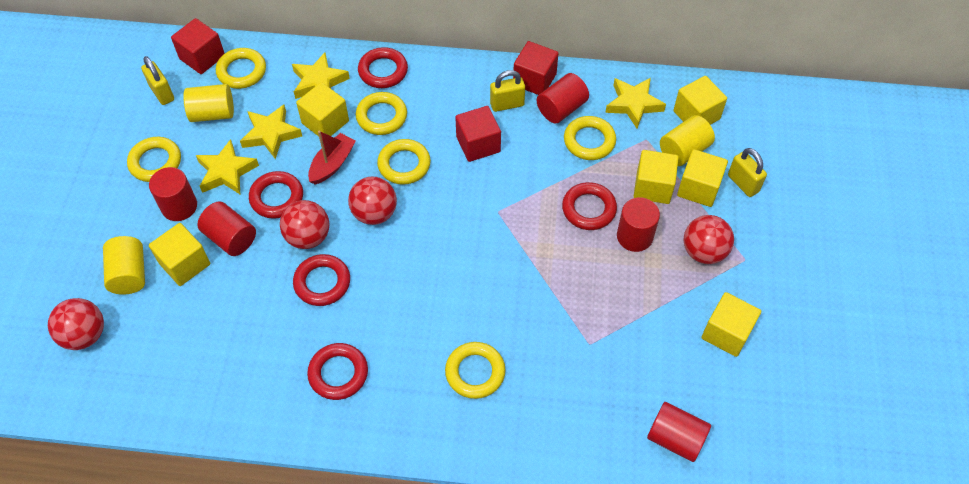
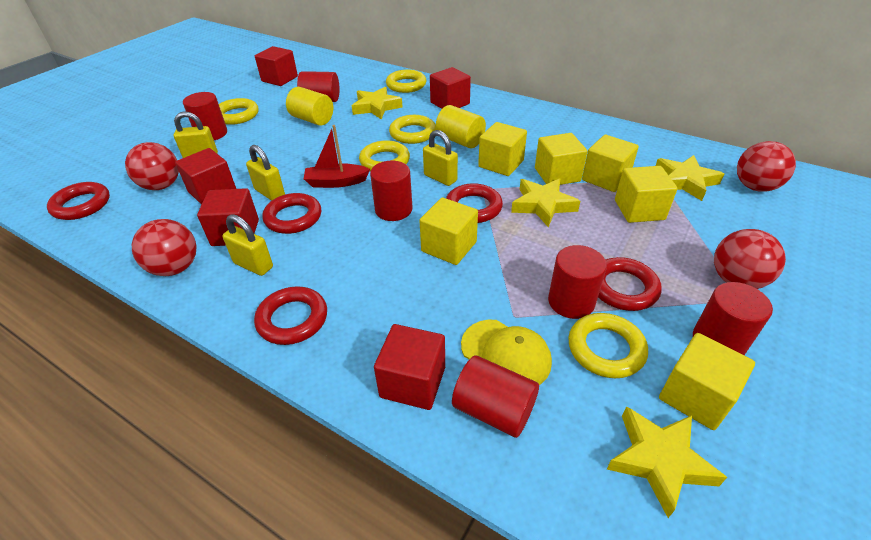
red cube: [171,18,225,74] [455,106,501,162] [513,41,559,95] = 3 -> [175,148,236,205] [197,188,259,246] [255,46,298,86] [374,324,445,410] [430,67,471,109] = 5
red cylinder: [149,167,197,221] [197,202,256,256] [537,73,589,123] [617,197,660,252] [647,402,711,462] = 5 -> [183,92,227,140] [297,71,339,102] [370,161,413,221] [452,356,539,438] [548,245,607,319] [693,282,773,355] = 6
yellow cap: none = 0 -> [461,320,552,385] = 1
yellow cylinder: [103,236,145,295] [183,84,234,122] [660,115,715,166] = 3 -> [286,87,333,126] [436,105,486,148] = 2
yellow padlock: [141,56,174,105] [490,70,525,112] [728,148,767,197] = 3 -> [173,112,218,158] [223,214,273,276] [246,145,285,201] [423,130,458,186] = 4
yellow ring: [127,137,181,182] [216,48,266,89] [356,92,407,135] [377,139,431,185] [445,342,506,399] [564,116,616,160] = 6 -> [219,98,259,125] [359,140,410,171] [386,70,426,93] [389,115,436,144] [568,313,648,378] = 5

